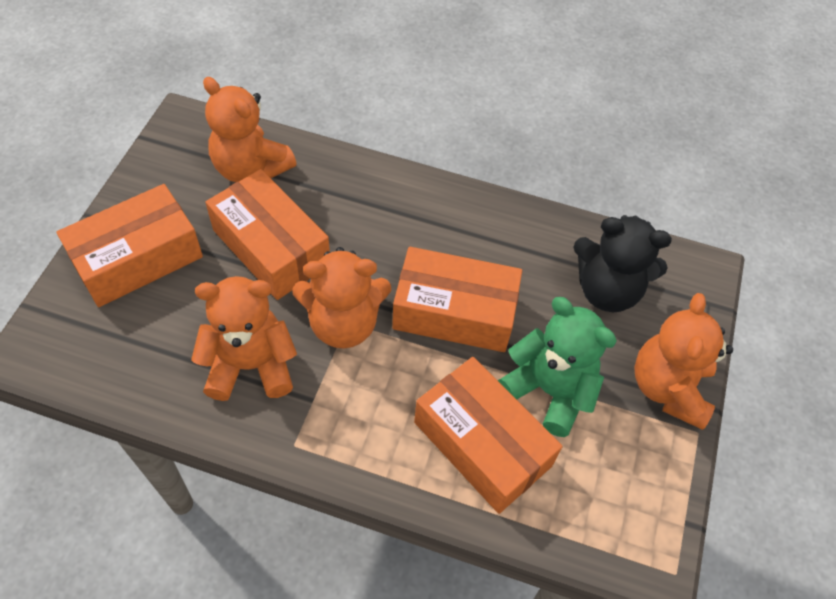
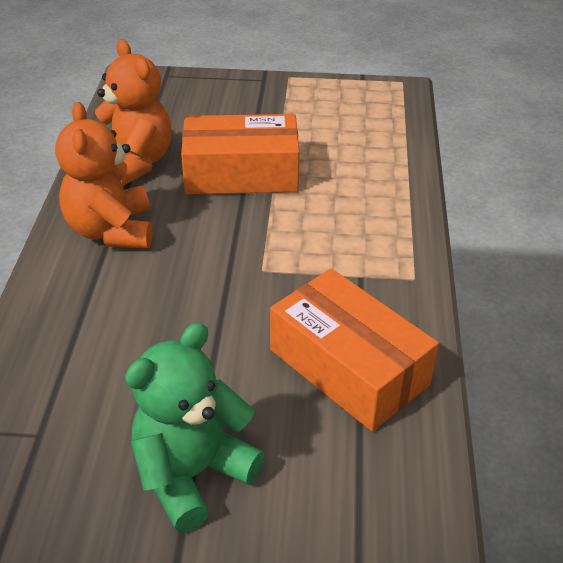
black teddy bear: [573,215,672,312] = 1 -> none = 0
orange box: [56,184,203,307] [205,169,330,300] [392,247,522,352] [414,357,562,514] = 4 -> [181,114,299,194] [270,268,439,431] = 2
orange teddy bear: [191,276,297,401] [203,77,297,182] [292,247,391,349] [634,293,733,430] = 4 -> [55,102,152,248] [95,39,171,186] = 2

